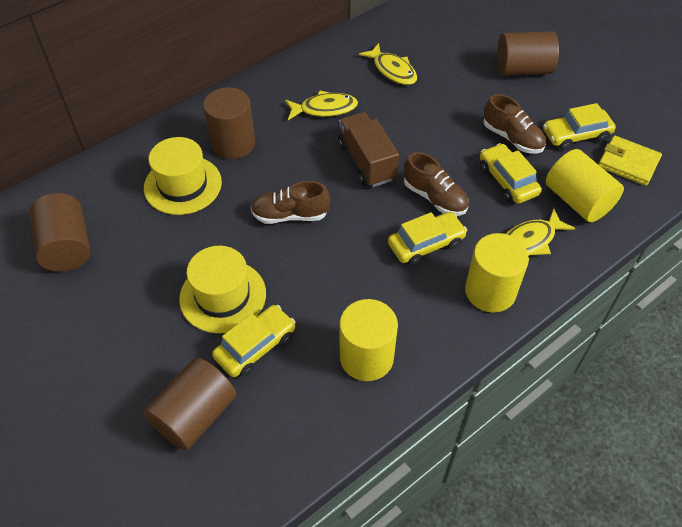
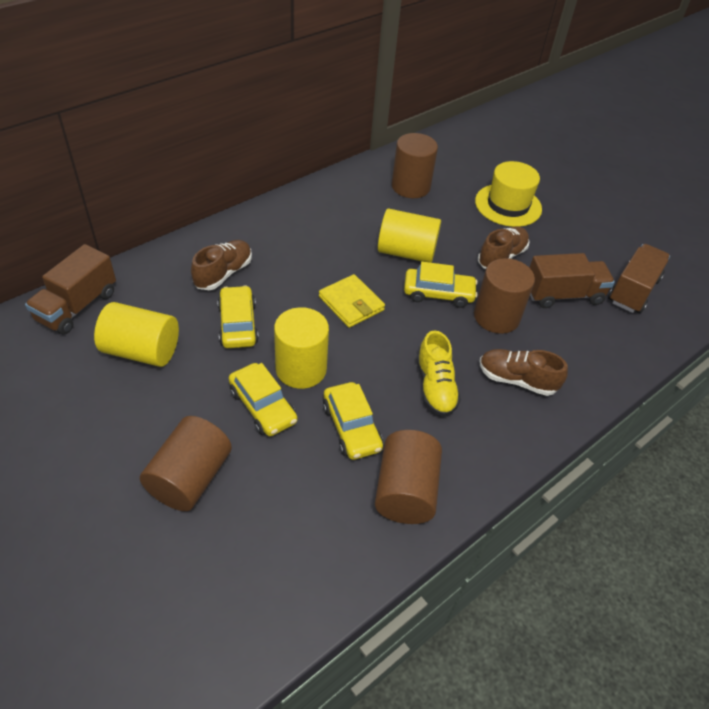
brown truck: [338,112,399,187] = 1 -> [25,244,116,335] [529,253,615,308] [608,244,670,313] = 3
yellow fish: [285,90,358,120] [359,43,417,85] [506,208,575,255] = 3 -> none = 0
yellow hat: [144,137,222,215] [179,246,266,333] = 2 -> [475,161,542,227] = 1
yellow shoe: none = 0 -> [416,331,461,416] = 1

